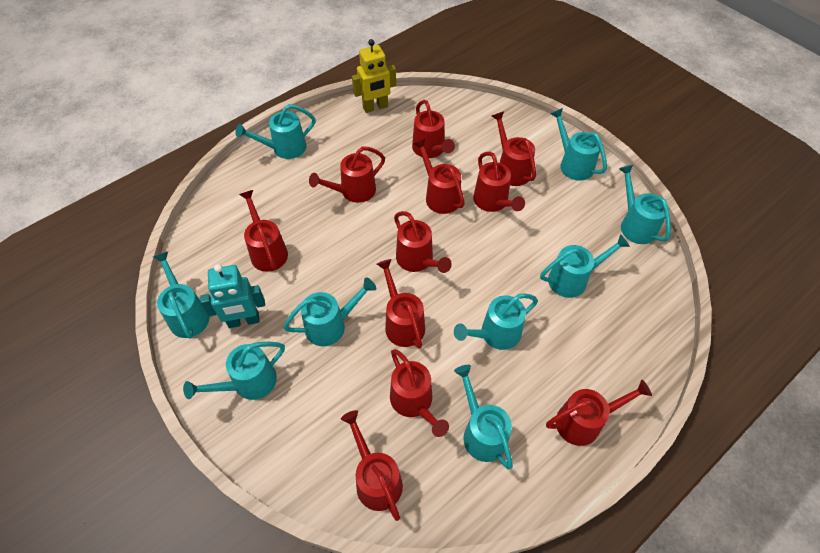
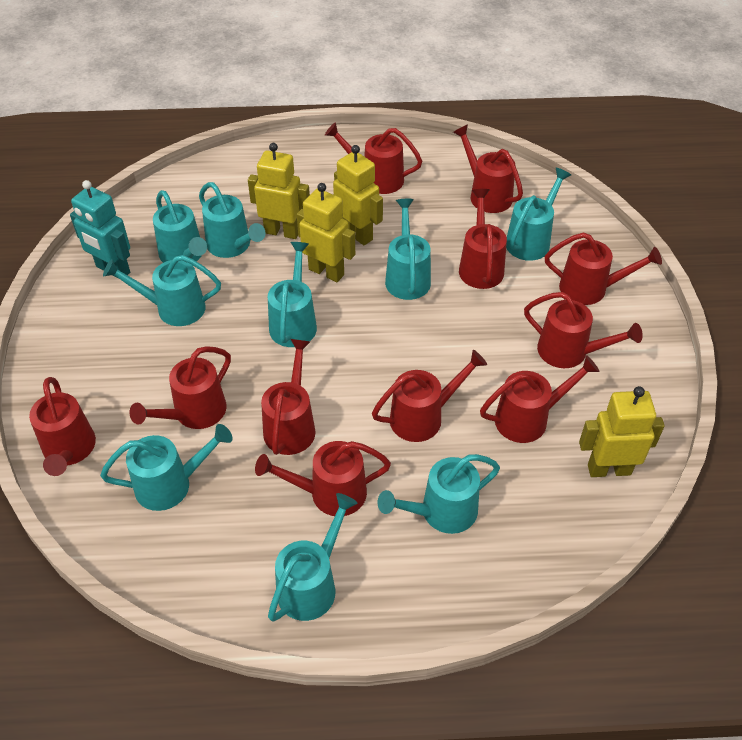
yellow robot: [352,39,396,113] = 1 -> [248,143,310,239] [297,183,355,282] [333,145,383,245] [579,386,665,477] = 4

